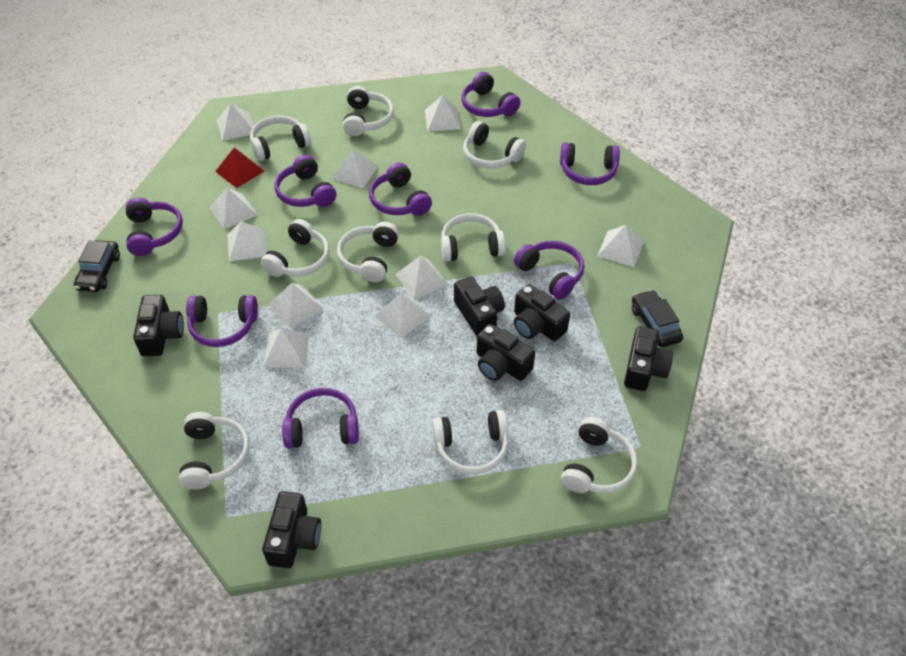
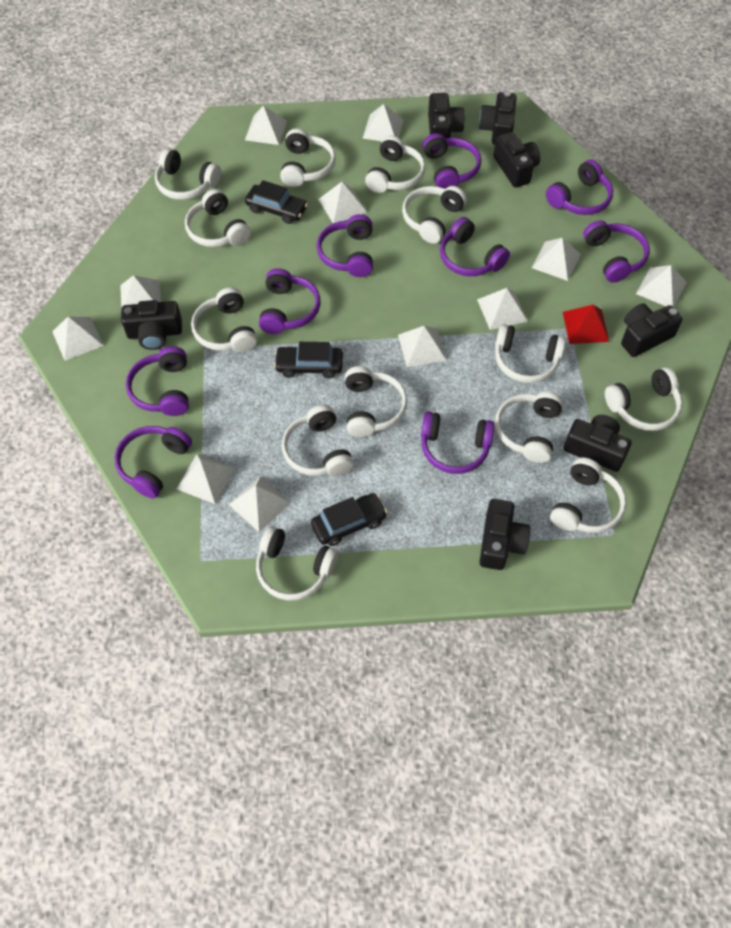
black camera: [133,295,184,356] [262,491,321,568] [454,277,505,336] [477,324,535,381] [514,284,570,341] [624,326,673,391] = 6 -> [121,300,182,350] [428,93,465,138] [479,91,517,145] [480,499,530,570] [493,132,540,188] [564,415,632,472] [621,303,683,357] = 7
black car: [74,240,120,292] [632,290,683,347] = 2 -> [245,180,308,224] [274,342,343,378] [311,493,388,546] = 3
purple headphones: [126,197,183,256] [186,295,258,347] [275,155,336,207] [282,388,359,449] [369,163,432,216] [461,72,521,117] [514,241,584,300] [560,143,620,185] = 8 -> [115,426,192,498] [126,346,189,416] [259,268,321,334] [317,214,373,277] [421,411,494,474] [423,133,481,189] [440,217,510,276] [546,160,613,215] [583,220,650,283] = 9
white headphones: [179,412,250,489] [250,115,311,161] [261,219,330,277] [337,222,399,282] [343,86,394,136] [432,410,508,474] [441,213,506,262] [463,121,526,169] [561,417,637,493] = 9 -> [155,148,221,200] [185,189,251,247] [191,287,257,353] [256,526,338,601] [280,128,336,187] [282,405,354,477] [345,366,408,437] [365,135,426,193] [402,186,467,244] [495,324,566,383] [495,392,563,463] [550,457,626,533] [605,367,683,431] = 13
white pyramid: [209,188,258,229] [216,103,254,141] [227,221,267,262] [263,328,309,368] [269,283,324,328] [332,148,378,188] [375,293,431,339] [395,256,448,299] [425,95,461,131] [597,225,644,267] = 10 -> [52,317,104,361] [120,275,161,309] [176,454,236,504] [229,476,291,532] [245,105,287,145] [318,182,367,223] [363,104,404,141] [398,326,446,367] [477,288,527,330] [532,238,581,281] [636,265,687,308] = 11

